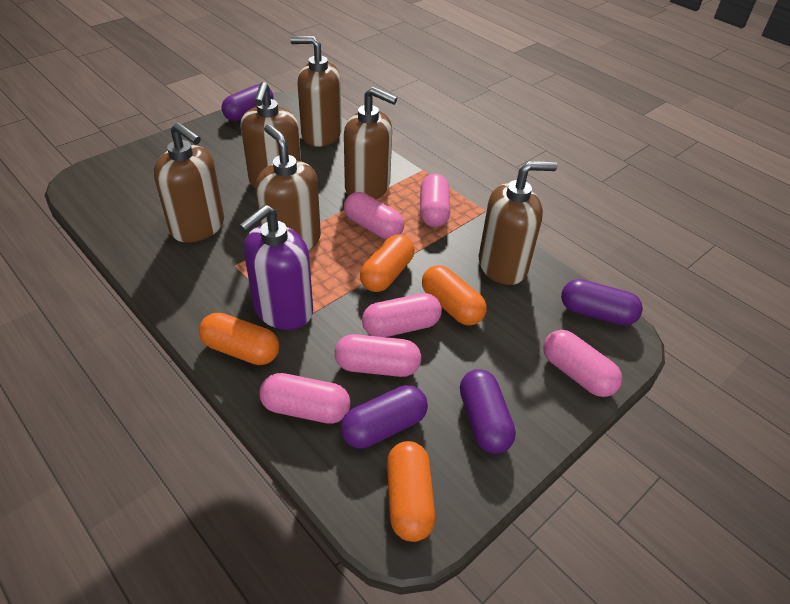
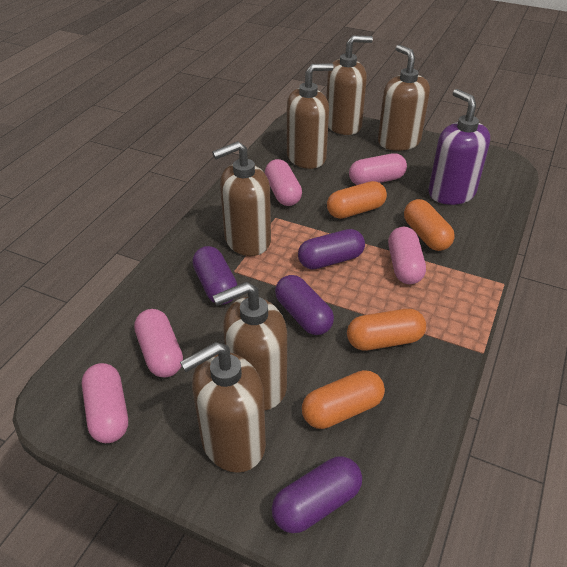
pink capsule: [259,373,351,424] [335,334,421,377] [344,192,404,240] [362,293,442,337] [420,174,450,227] [543,330,622,397] = 6 -> [82,363,128,443] [134,309,183,377] [265,159,302,206] [349,153,407,185] [388,227,426,284] = 5

